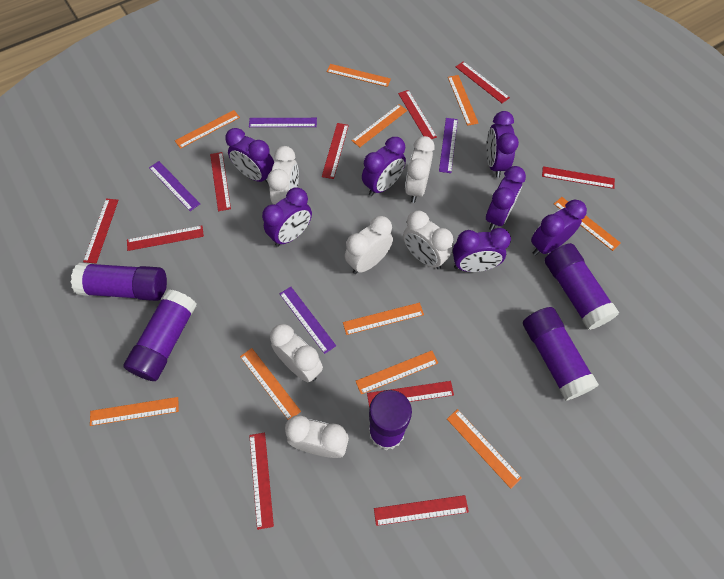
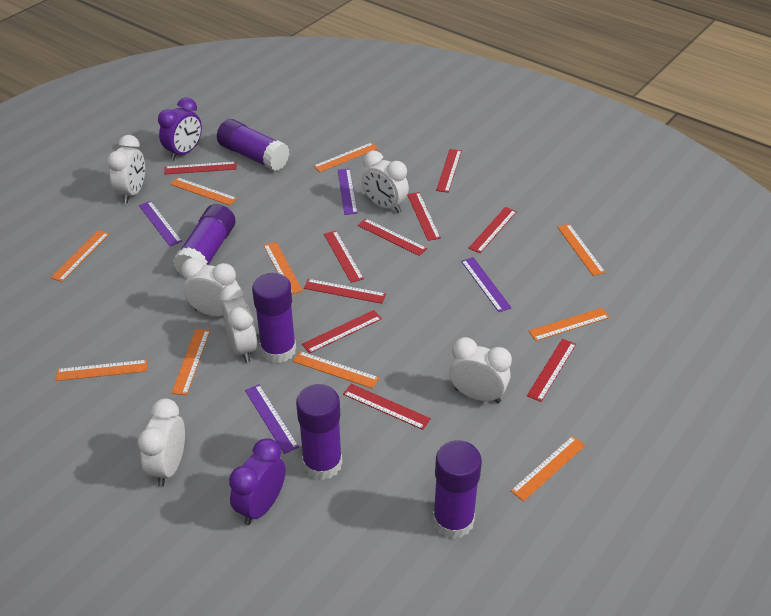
purple clock: [225,128,274,183] [262,188,312,247] [362,137,406,196] [453,228,511,272] [486,111,519,178] [486,166,526,230] [531,200,587,256] = 7 -> [158,97,202,161] [229,438,286,525] = 2

